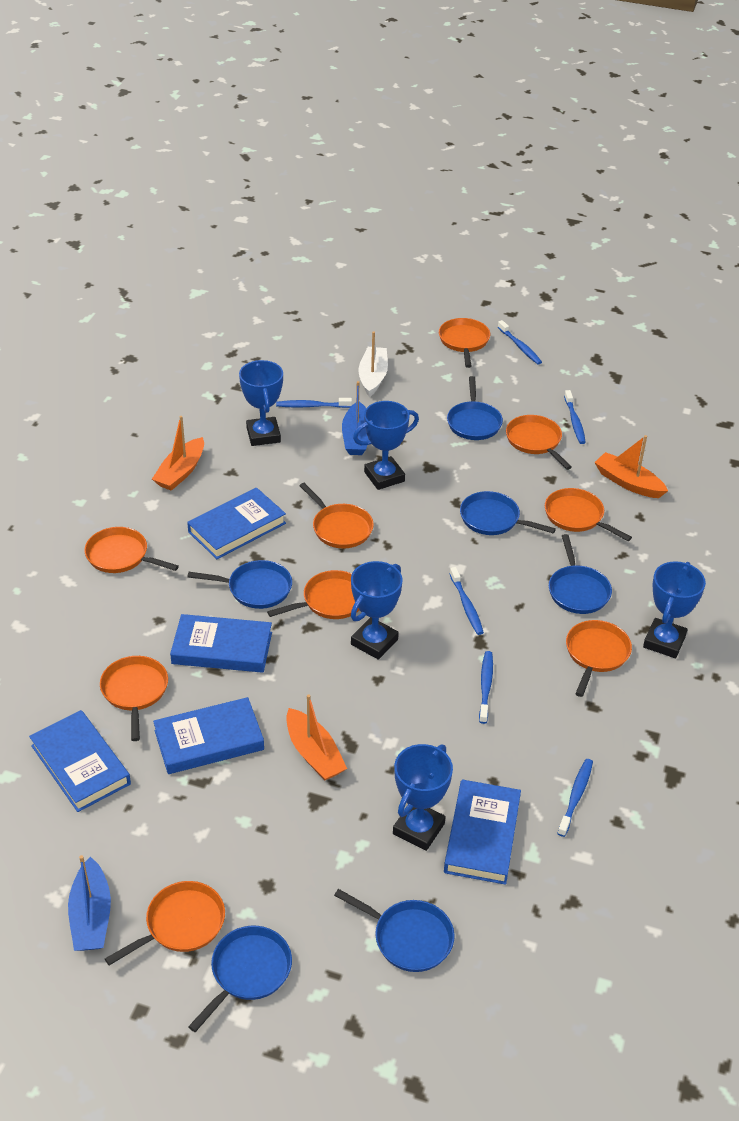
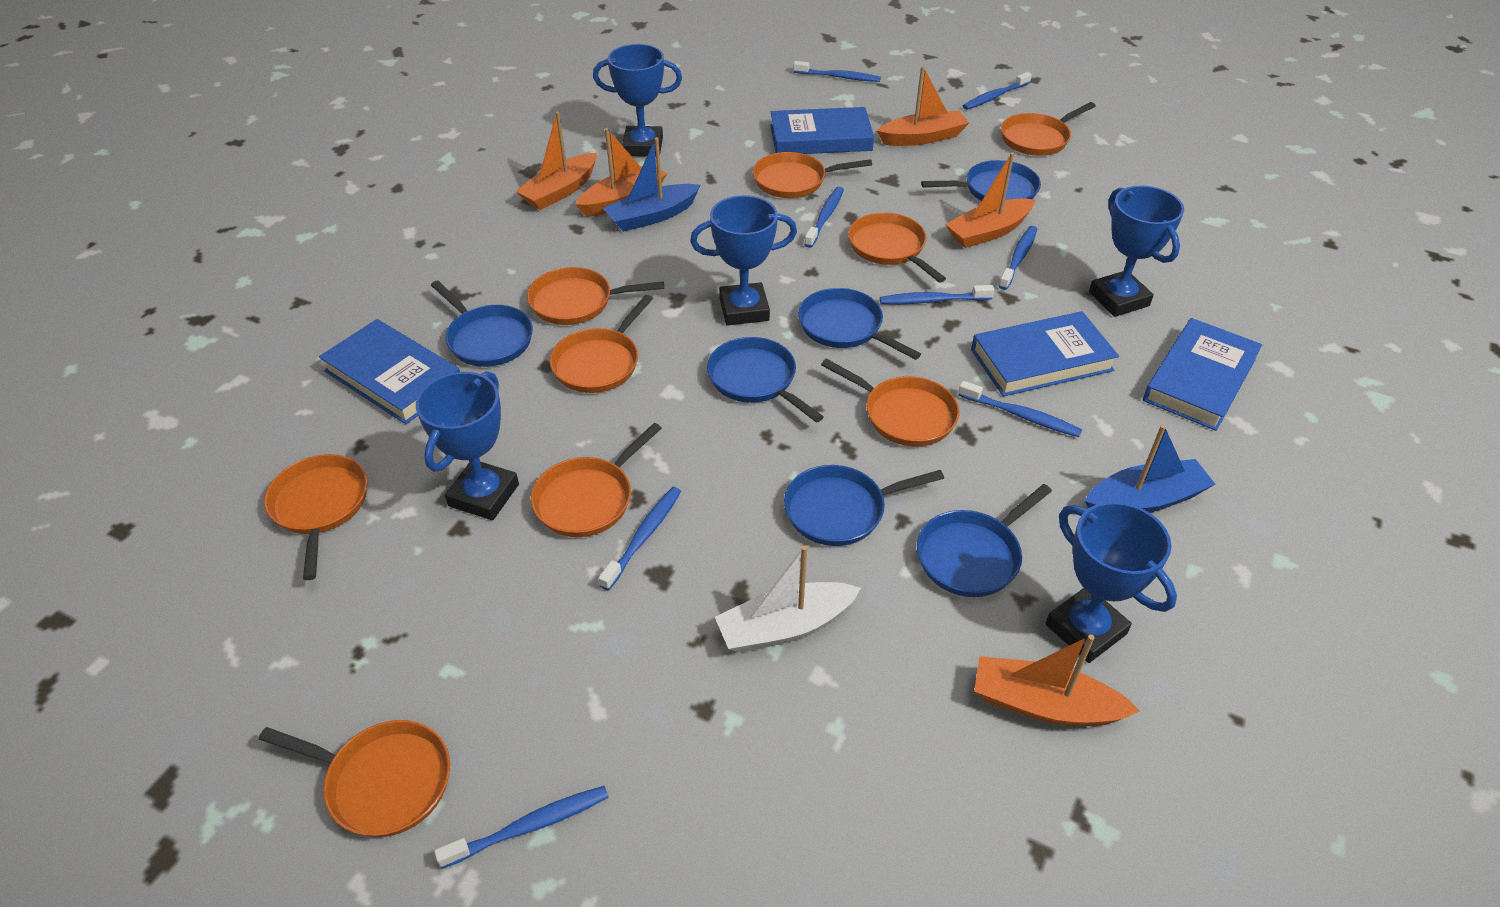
blue book: [29,710,131,812] [153,697,264,774] [170,614,272,673] [187,488,286,559] [444,779,521,885] = 5 -> [319,319,460,424] [770,107,874,154] [971,311,1119,397] [1143,318,1262,431] = 4
blue toothbrush: [276,398,352,408] [450,567,484,635] [479,651,493,724] [498,320,542,365] [557,759,593,837] [564,390,586,444] = 6 -> [434,786,609,869] [599,487,681,591] [793,61,881,82] [804,187,844,248] [880,285,994,305] [958,381,1082,437] [963,72,1032,110] [999,226,1037,290] = 8
orange boat: [152,416,204,491] [286,695,347,781] [594,435,668,498] = 3 -> [515,111,597,210] [575,128,667,216] [877,66,969,146] [945,152,1035,248] [974,634,1140,726] = 5

